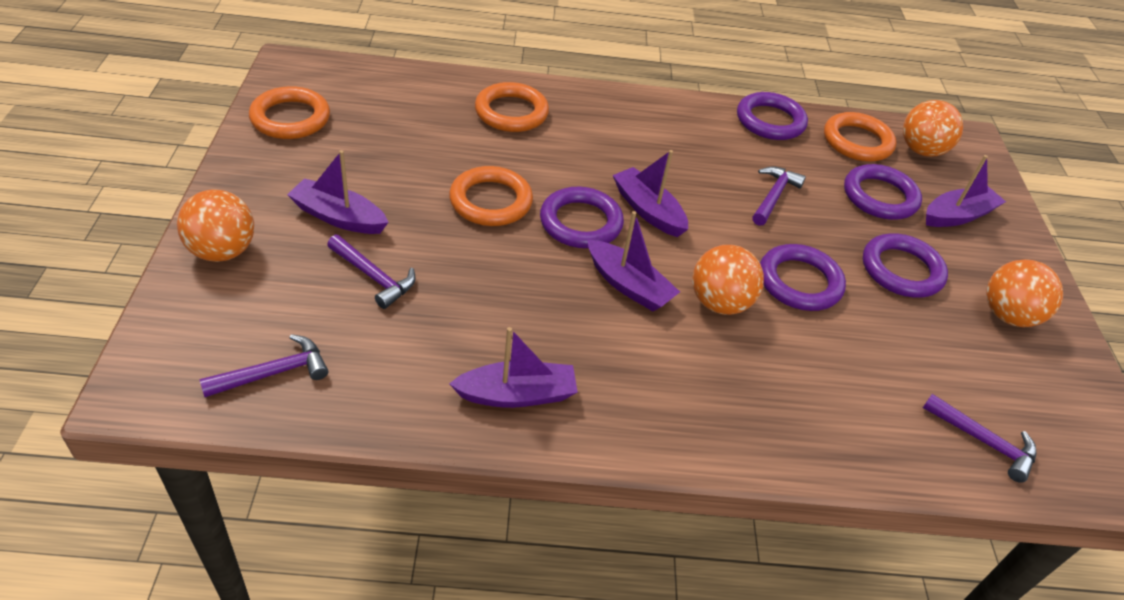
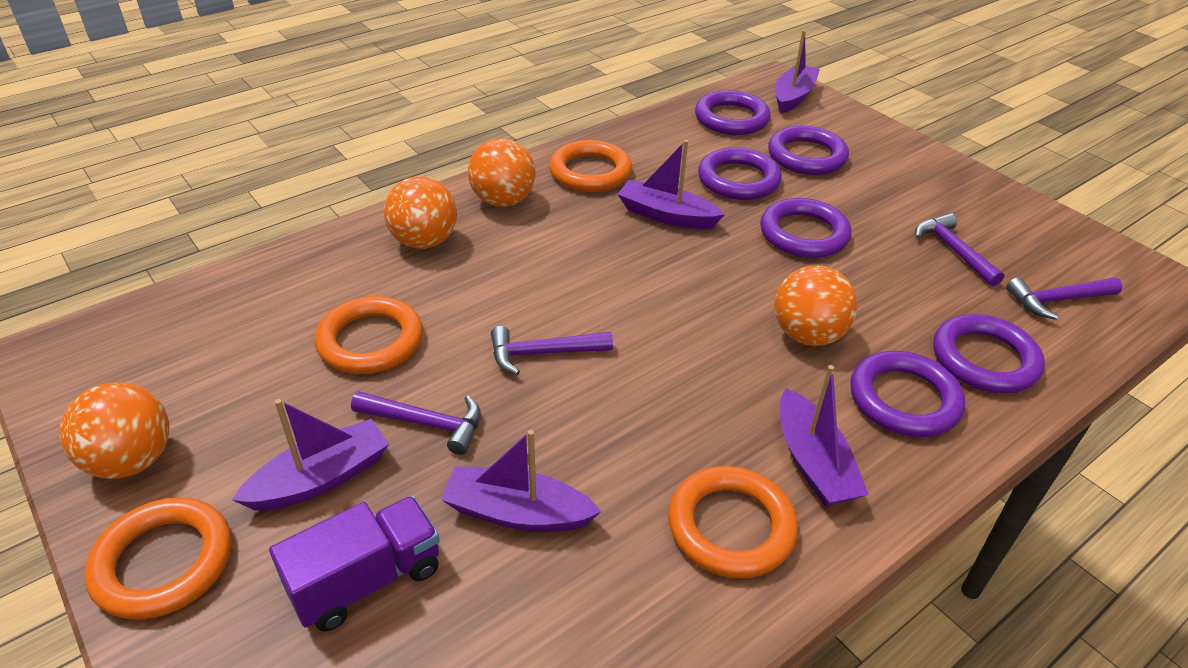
purple ring: [540,187,624,248] [737,92,808,140] [760,244,846,311] [844,164,922,220] [863,233,948,298] = 5 -> [695,90,771,135] [698,147,782,200] [760,198,851,258] [768,126,849,175] [850,351,965,437] [933,314,1045,393] = 6
purple truck: none = 0 -> [269,496,440,632] = 1

